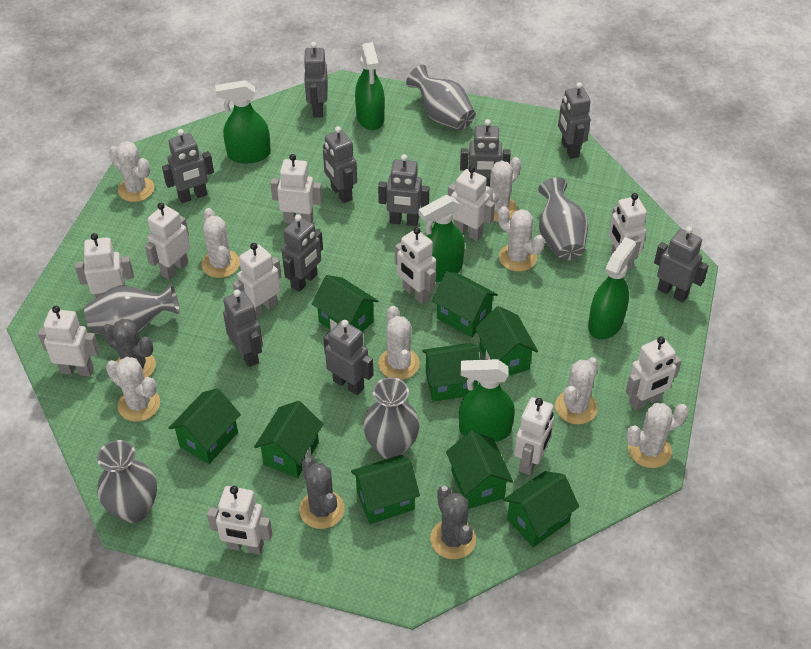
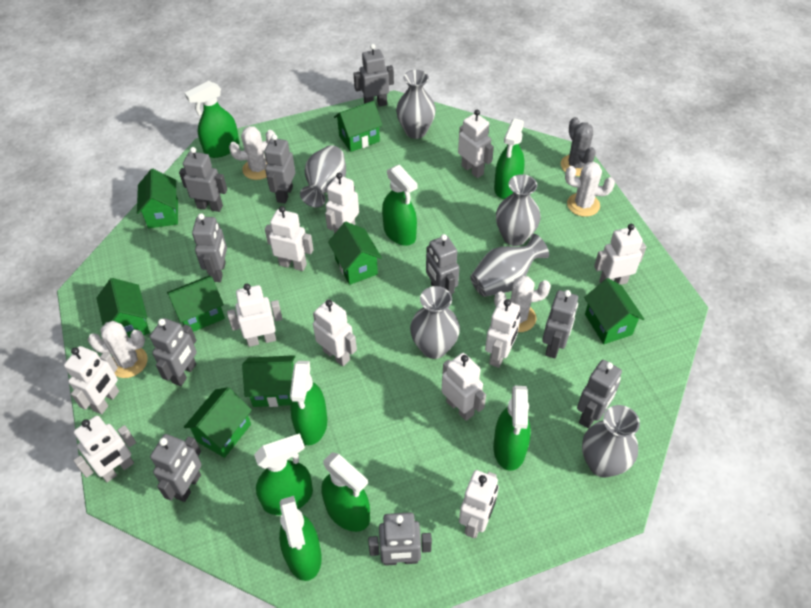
green house: [169,388,241,464] [254,401,323,478] [312,275,378,332] [351,455,420,524] [422,343,480,402] [432,271,498,338] [446,431,513,509] [475,306,538,376] [503,471,579,547] = 9 -> [97,278,150,338] [137,169,178,228] [167,276,225,332] [184,387,252,458] [242,355,295,407] [328,222,382,285] [334,101,383,152] [584,278,644,344] = 8
green spray bottle: [215,80,271,163] [355,42,385,130] [419,195,465,282] [459,359,515,442] [588,237,636,339] = 5 -> [185,81,239,158] [254,433,313,515] [279,496,322,581] [290,361,327,445] [322,452,370,532] [382,164,417,246] [493,385,531,471] [494,118,525,199] = 8
grey cactus: [102,319,156,378] [299,457,344,529] [430,486,476,559] = 3 -> [561,117,596,176] = 1
grey vase: [84,283,180,334] [97,440,157,523] [363,377,420,459] [406,65,475,130] [538,177,588,260] = 5 -> [300,145,346,207] [396,70,436,139] [410,286,460,359] [470,234,549,297] [496,174,541,246] [582,405,640,478] = 6
white cactus: [106,357,160,422] [109,141,155,202] [202,208,240,278] [378,306,420,380] [485,157,521,222] [498,206,545,272] [555,357,599,425] [626,403,689,468] = 8 -> [88,321,148,378] [229,126,275,180] [494,275,551,332] [565,162,615,217] = 4

